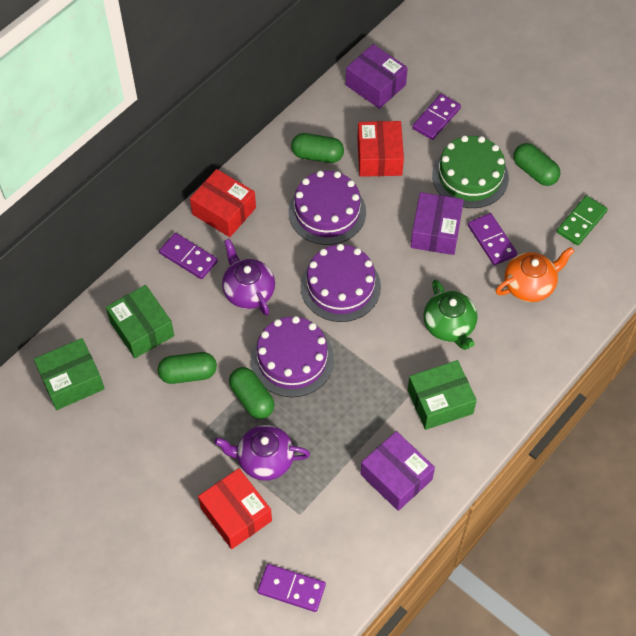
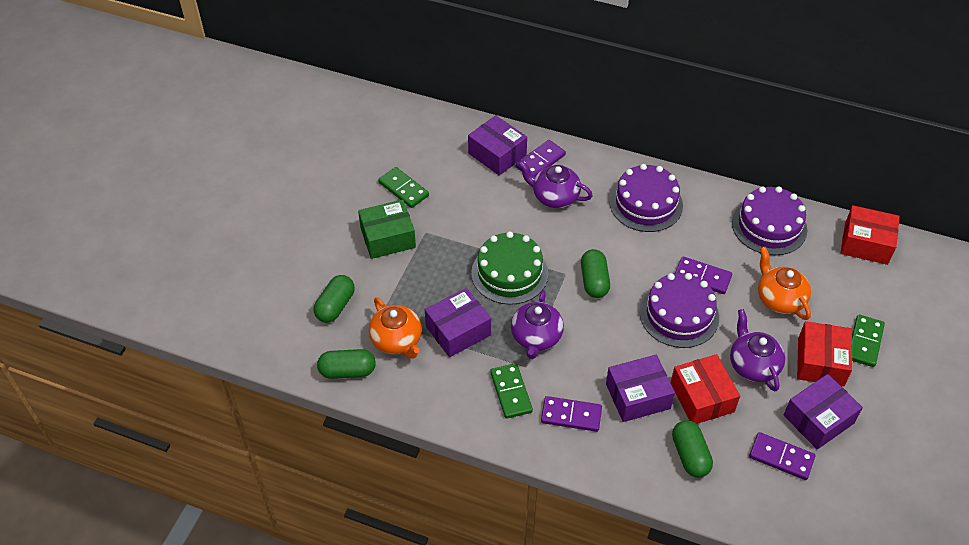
green box: [34,338,105,410] [106,285,174,358] [407,360,477,430] = 3 -> [358,200,416,259] = 1
green domino: [557,195,608,246] = 1 -> [378,167,429,208] [490,363,533,419] [852,314,885,367] = 3
green teapot: [423,279,478,350] = 1 -> none = 0
orange teapot: [496,247,574,302] = 1 -> [369,297,422,359] [758,247,811,320] = 2
purple box: [346,44,408,109] [360,431,435,511] [411,192,464,255] = 3 -> [425,288,491,357] [468,115,527,176] [606,355,675,422] [784,374,863,449] = 4
purple teapot: [214,425,310,481] [222,239,275,316] = 2 -> [511,290,564,359] [518,160,593,208] [730,309,785,391] = 3

